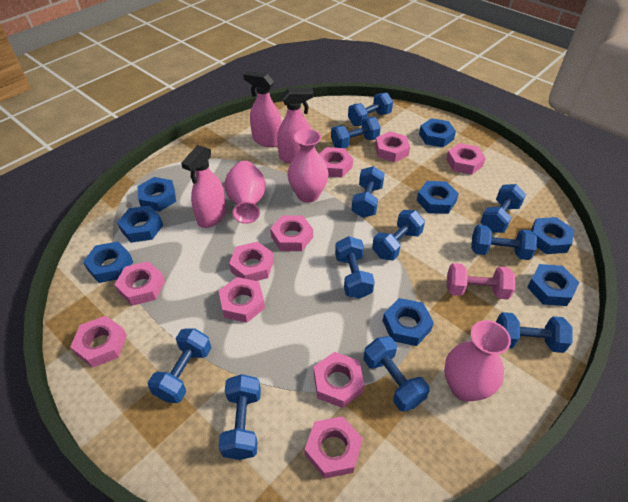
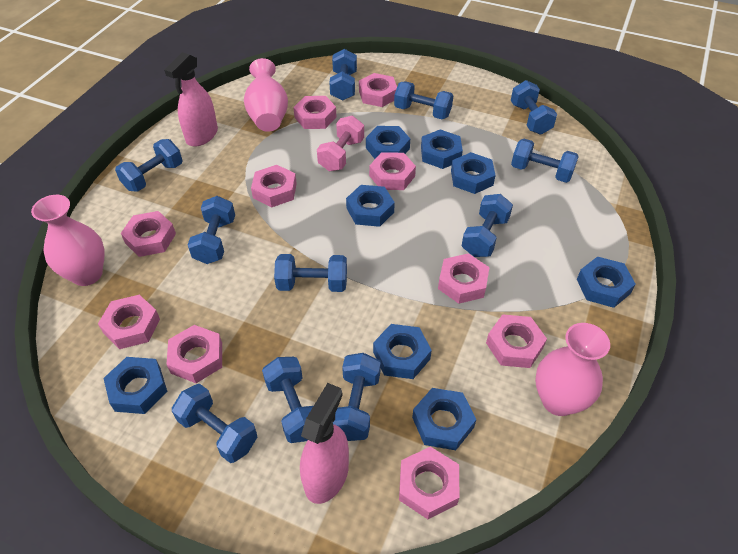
pink spray bottle: [181,145,227,228] [243,71,282,147] [277,88,314,163] = 3 -> [164,52,218,147] [300,383,349,504] = 2

